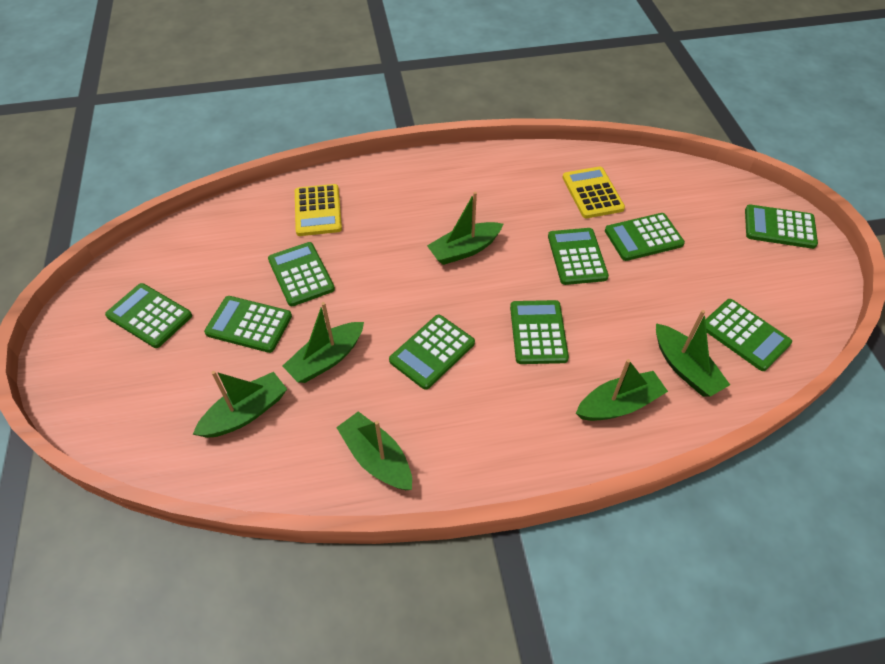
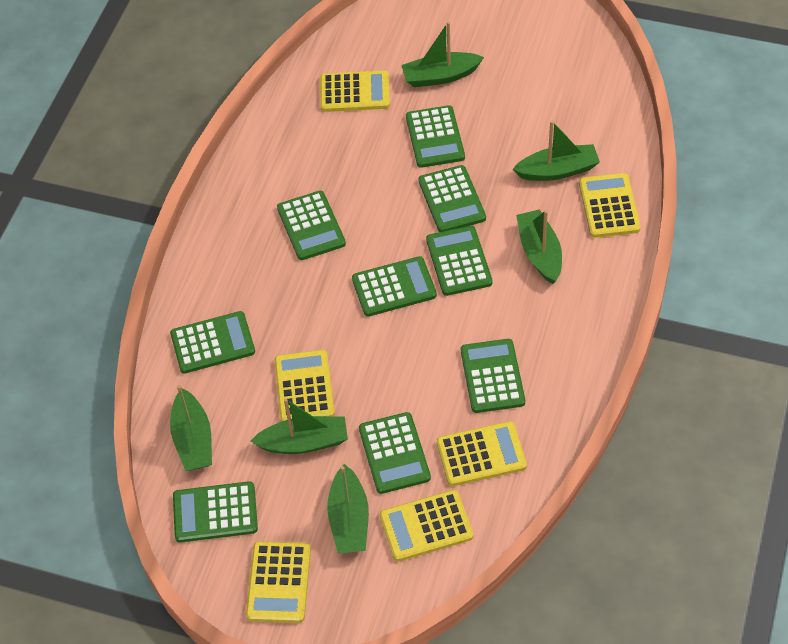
yellow calculator: [295,184,342,236] [562,166,625,218] = 2 -> [246,541,311,623] [274,350,335,422] [320,70,390,112] [380,490,473,561] [437,421,527,486] [579,173,641,238] = 6

